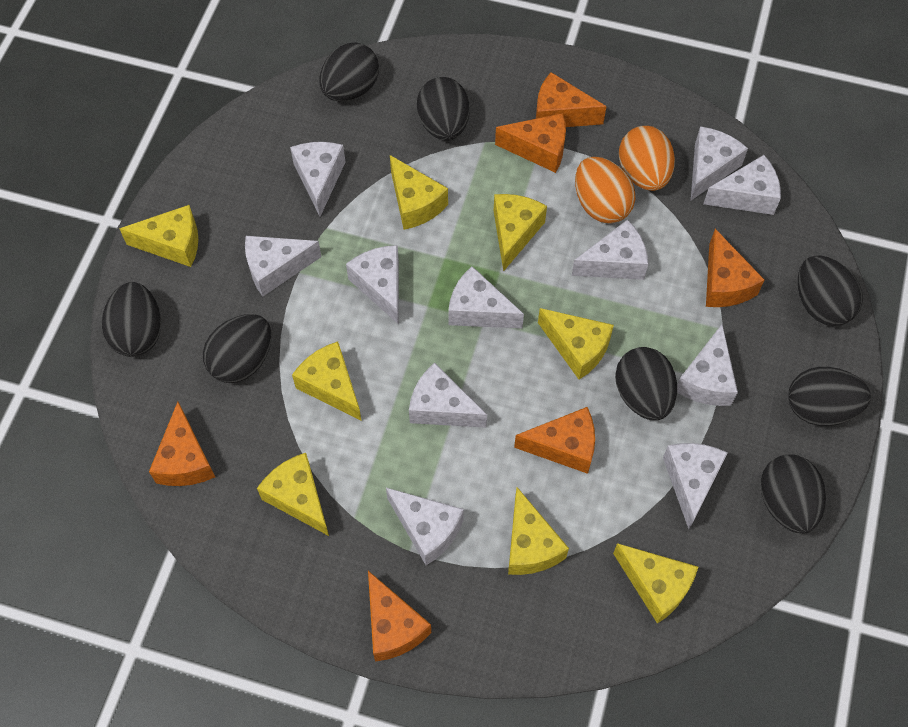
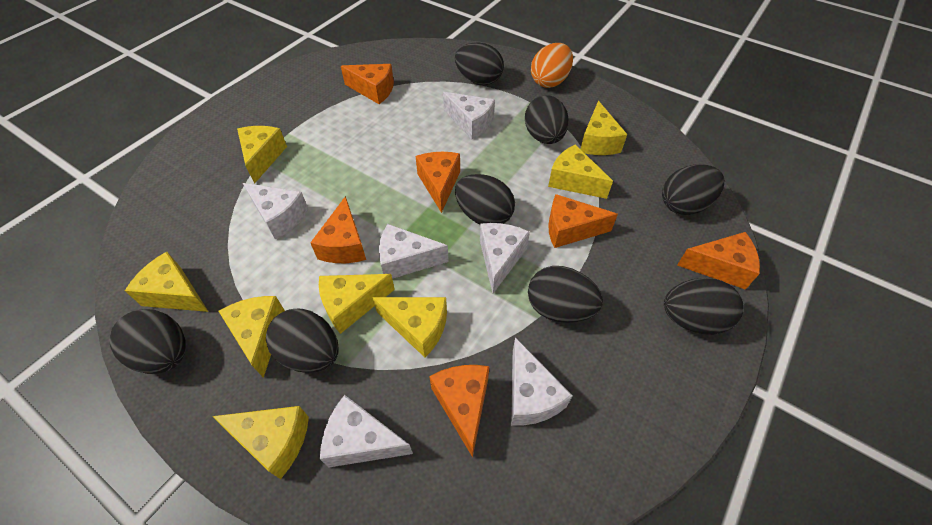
orange egg: [575,157,636,223] [619,126,675,191] = 2 -> [531,43,573,88] = 1
white cheese: [245,236,321,296] [290,142,346,217] [346,245,399,325] [386,488,464,565] [409,362,487,428] [448,266,524,329] [572,219,648,280] [663,443,728,529] [677,324,738,406] [691,126,748,200] [703,155,781,215] = 11 -> [243,183,309,240] [320,395,413,468] [379,224,449,279] [443,92,495,139] [480,223,530,293] [511,337,573,426] = 6

